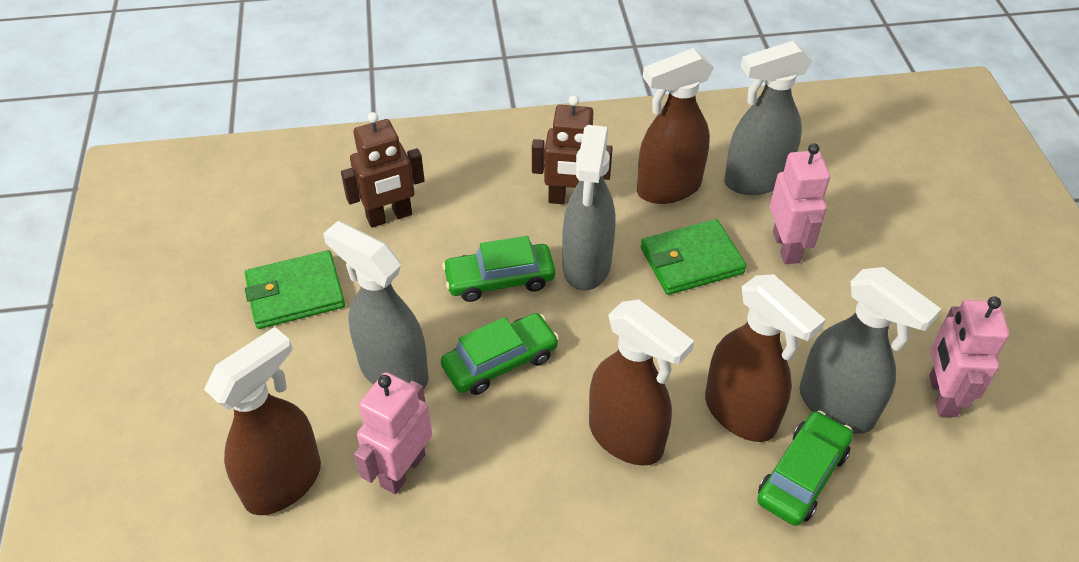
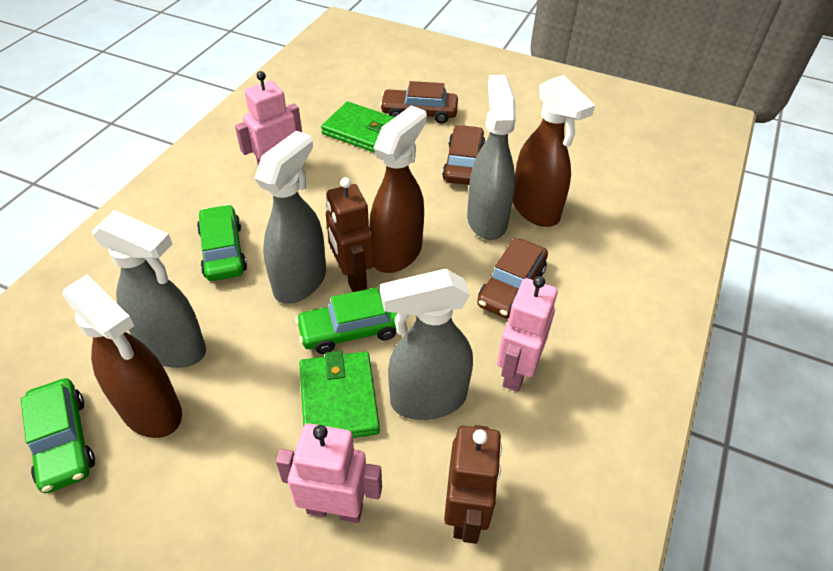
brown car: none = 0 -> [380,81,458,123] [442,125,486,185] [477,238,548,319] = 3
brown spray bottle: [204,327,321,515] [589,300,694,466] [637,48,714,204] [705,274,826,442] = 4 -> [63,275,182,438] [370,106,427,273] [513,75,595,227] = 3

